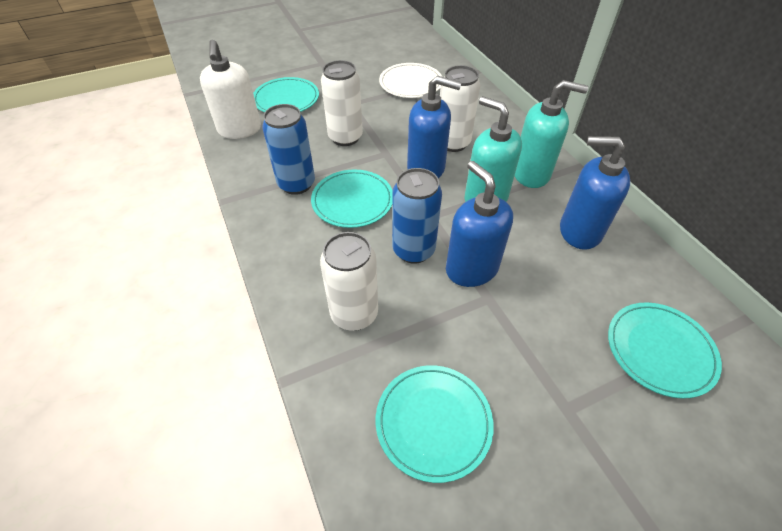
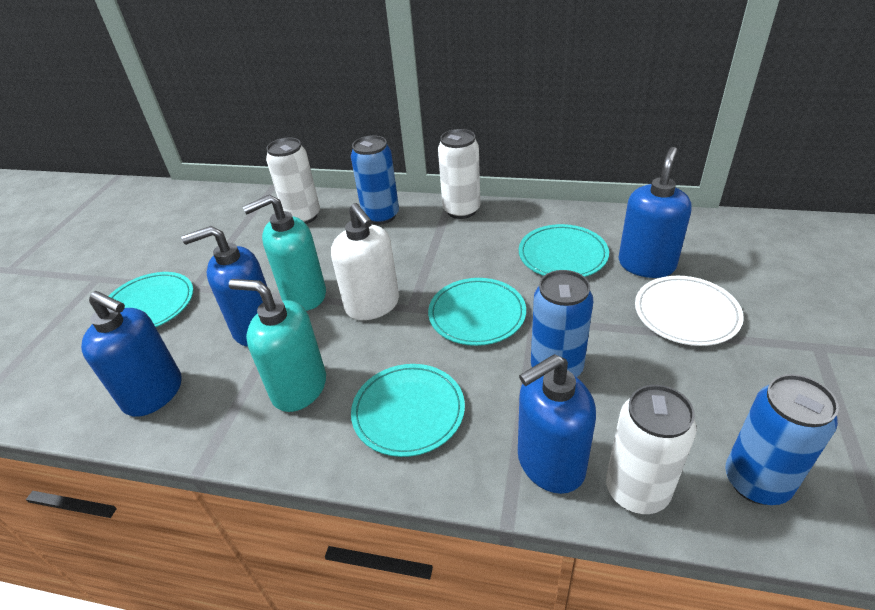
blue can: [262,104,315,195] [392,168,442,264] = 2 -> [351,135,399,225] [531,270,593,377] [725,374,839,505] = 3
blue soap dispenser: [407,76,462,178] [446,161,513,287] [560,136,630,250] = 3 -> [81,291,181,417] [181,226,267,347] [518,354,596,494] [618,147,691,278] = 4

